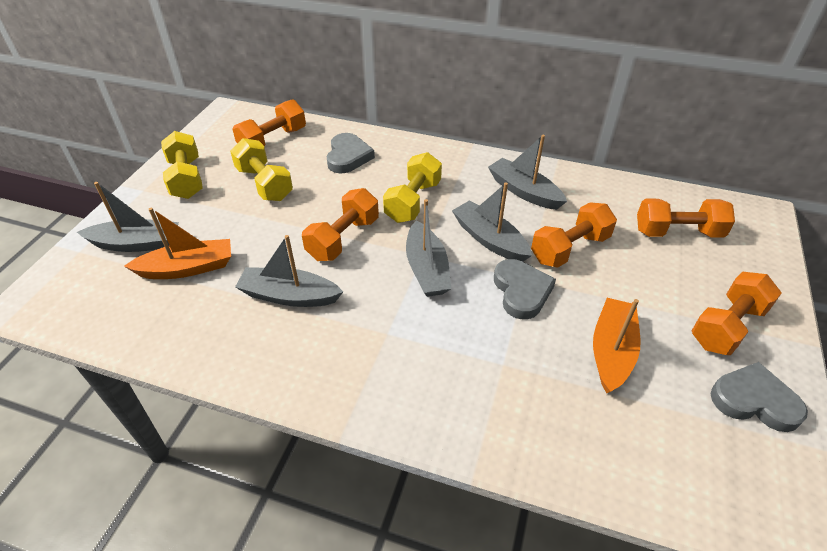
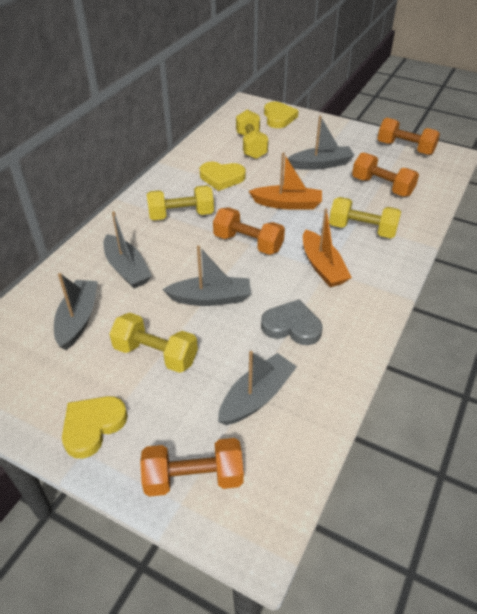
grey heart: [327,133,375,174] [494,259,556,319] [710,362,808,432] = 3 -> [261,300,322,345] = 1
orange dumbbell: [232,99,306,147] [302,188,379,261] [531,202,617,268] [637,199,735,238] [692,271,782,355] = 5 -> [140,438,244,497] [213,207,285,255] [352,152,419,197] [377,118,440,155] = 4
yellow dumbbell: [161,131,203,199] [230,138,293,201] [383,152,442,223] = 3 -> [110,313,198,373] [147,185,214,220] [236,109,268,159] [329,197,401,238] = 4
yellow heart: none = 0 -> [62,396,128,459] [200,162,246,191] [264,101,299,128] = 3

